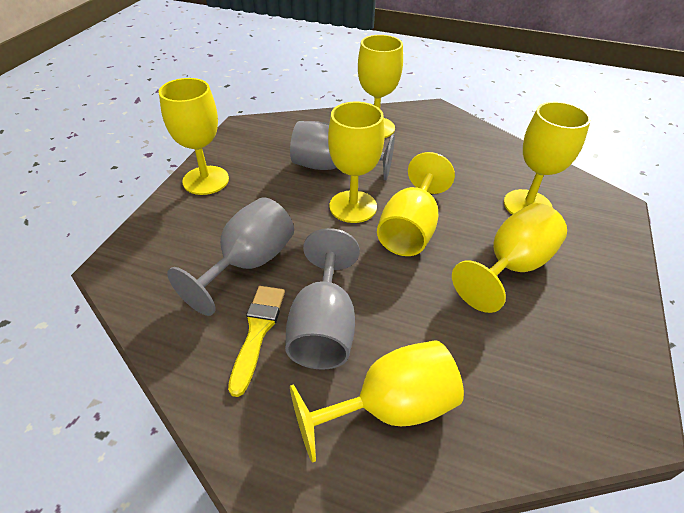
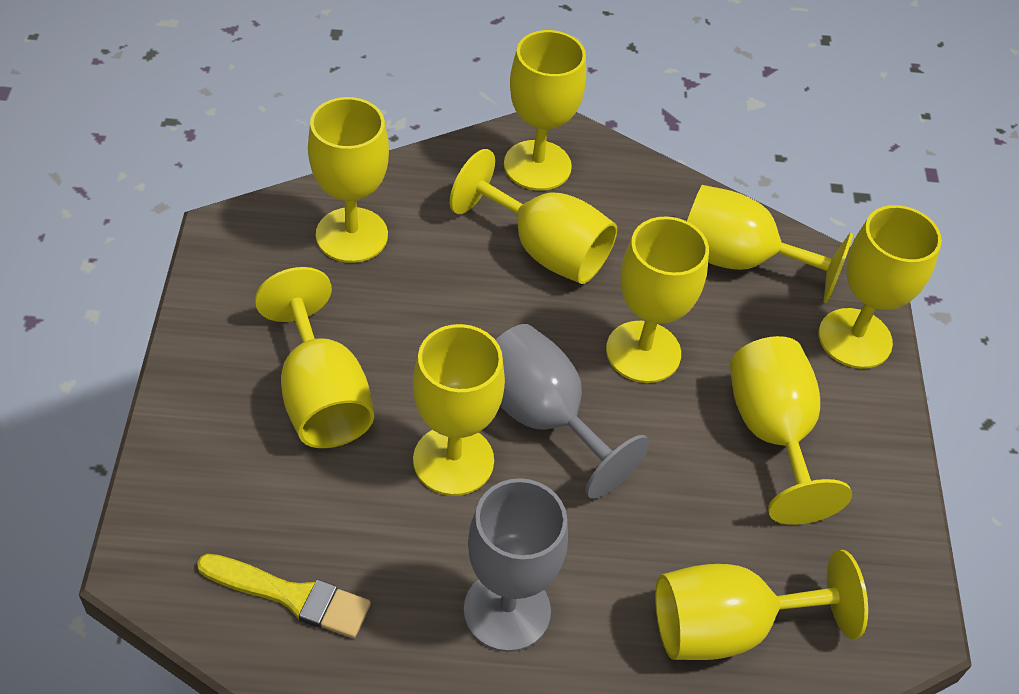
grey goblet: [167,197,294,316] [285,228,360,370] [290,121,395,180] = 3 -> [464,478,568,652] [496,324,650,499] = 2
yellow goblet: [158,78,229,195] [290,340,464,463] [328,102,385,223] [358,35,403,138] [377,152,455,256] [452,203,567,313] [504,102,591,215] = 7 -> [255,267,374,448] [308,97,389,263] [413,324,505,496] [450,149,617,284] [504,30,586,191] [606,216,709,383] [655,550,868,660] [687,185,853,303] [730,336,852,525] [819,205,942,369] = 10

